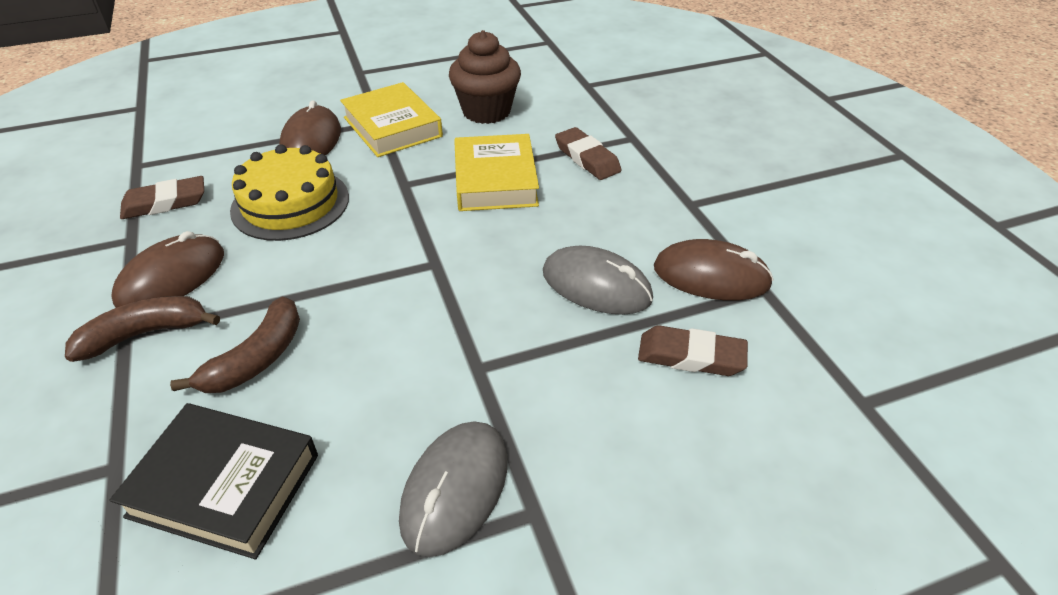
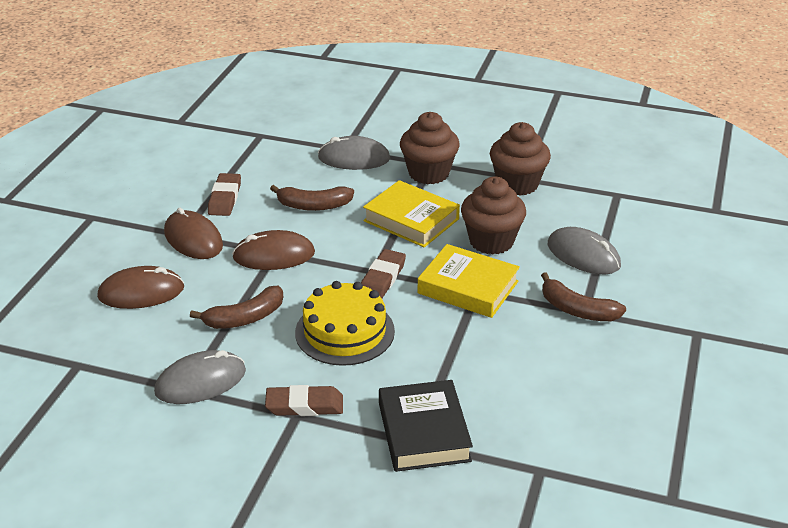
brown banana: [65,296,220,362] [170,296,300,393] = 2 -> [190,286,283,329] [270,185,354,211] [541,272,626,321] = 3
brown cupcake: [449,30,521,124] = 1 -> [400,112,460,184] [461,176,526,255] [490,122,551,196] = 3
grey mouse: [399,422,507,557] [543,246,653,315] = 2 -> [154,350,246,404] [318,136,390,170] [548,227,621,275] = 3

